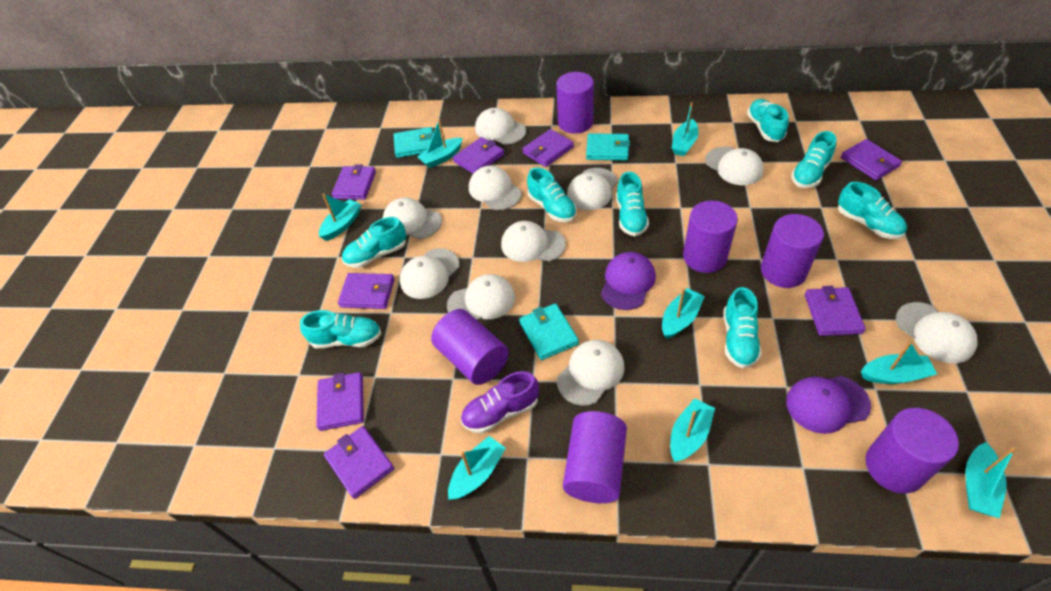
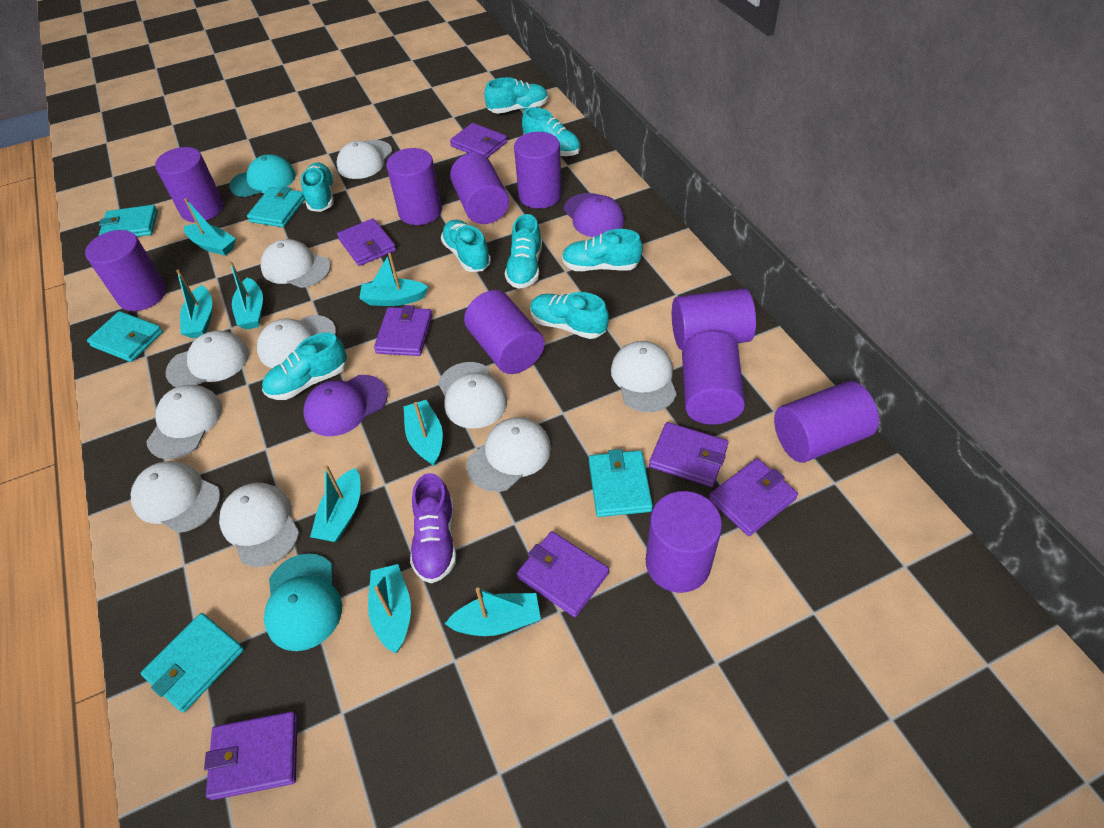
purple cylinder: [431,309,509,385] [556,72,594,134] [563,411,627,503] [683,201,738,273] [761,214,824,288] [866,408,959,493] = 6 -> [85,230,166,311] [155,147,224,222] [386,148,442,225] [450,153,509,224] [464,290,545,374] [514,132,562,209] [646,491,722,593] [672,288,756,350] [682,331,745,425] [774,381,879,463] = 10
purple wallet: [316,372,364,431] [324,426,394,499] [332,164,376,200] [338,273,395,309] [453,137,504,174] [522,129,574,167] [805,286,866,336] [841,139,902,180] = 8 -> [204,711,298,800] [337,218,396,266] [374,305,432,356] [450,123,507,158] [517,531,609,617] [649,422,728,487] [709,458,798,536] = 7
turquoise cap: none = 0 -> [229,154,296,197] [264,553,342,651] = 2
turquoise wallet: [394,127,434,158] [519,303,579,360] [586,133,630,160] = 3 -> [87,311,163,362] [99,205,158,237] [141,613,244,712] [247,186,305,227] [589,449,653,517] = 5

